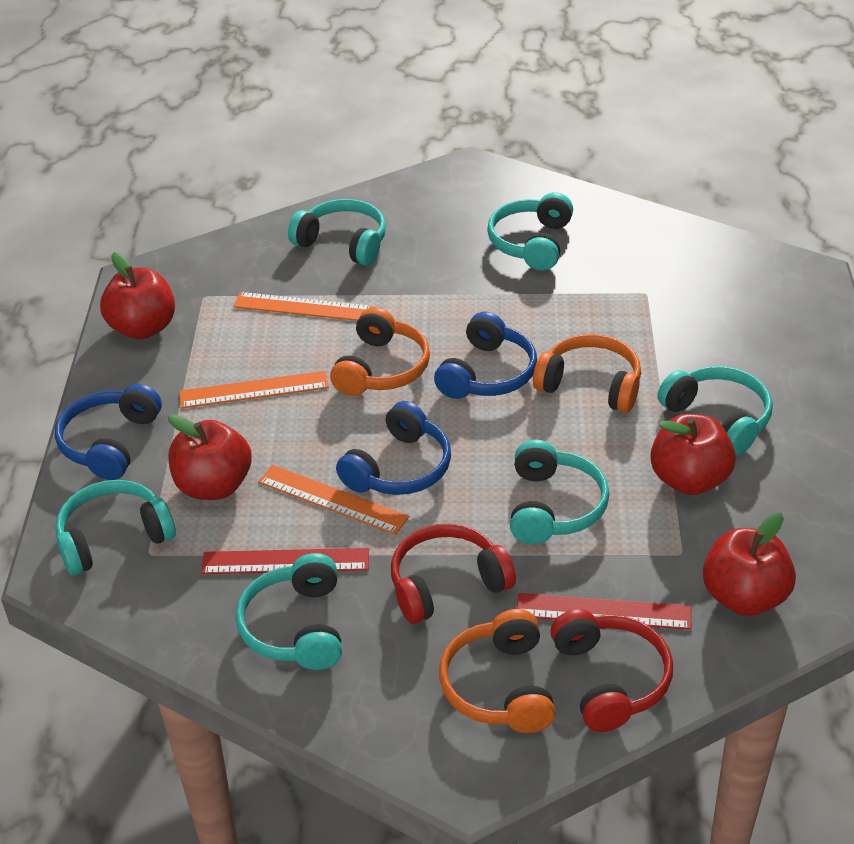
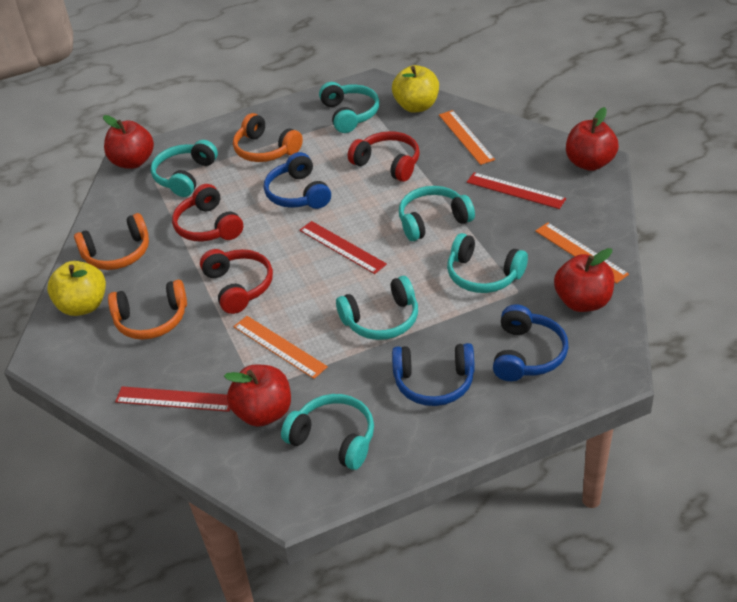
red headphones: [391,524,516,624] [550,609,673,732] = 2 -> [172,184,243,241] [200,249,273,314] [348,131,420,182] = 3
red ruler: [201,548,369,574] [517,593,691,630] = 2 -> [115,386,230,412] [299,221,387,274] [467,172,566,209] = 3
yellow apple: none = 0 -> [47,261,106,316] [392,65,439,113] = 2

